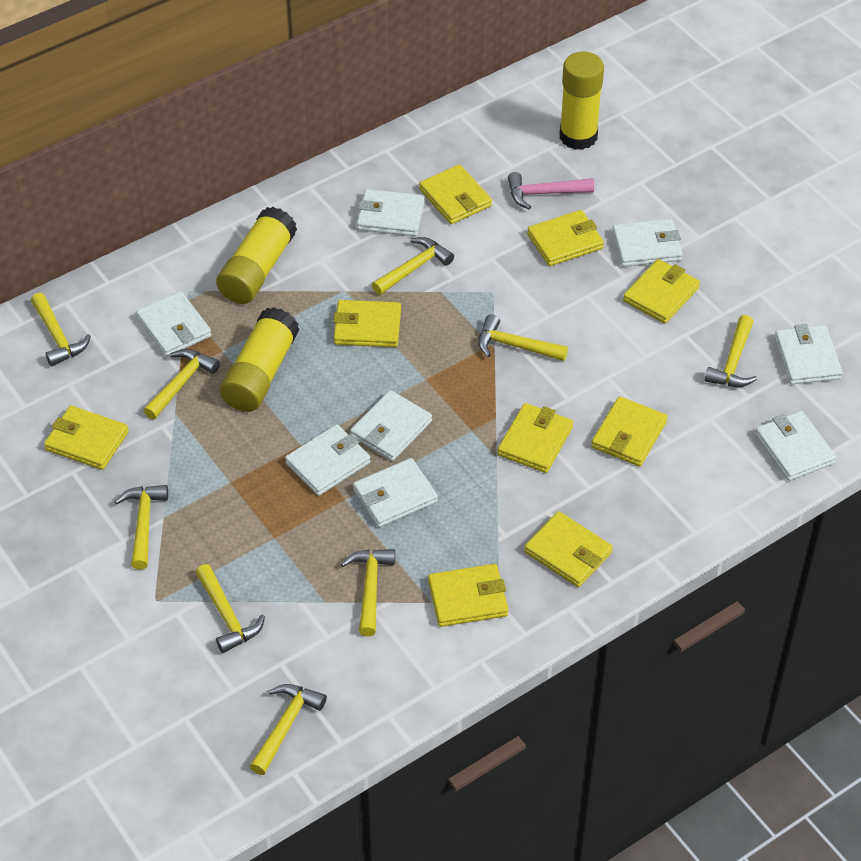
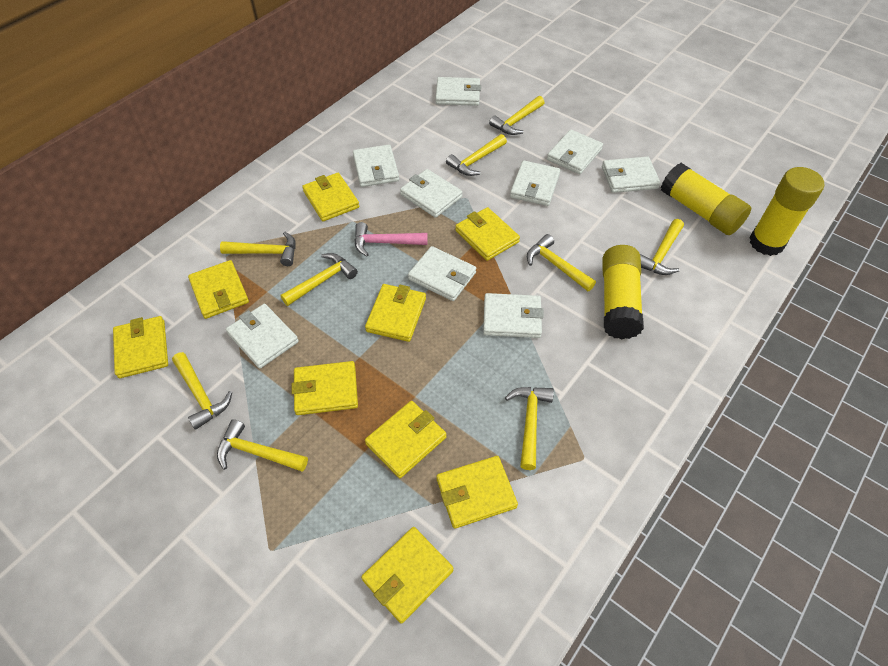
white wallet: [136,291,212,357] [285,424,371,496] [350,390,432,461] [353,458,438,527] [357,189,425,237] [612,219,683,267] [755,411,836,481] [775,324,843,385] = 8 -> [226,304,299,369] [353,145,399,187] [400,169,463,218] [408,246,476,301] [435,77,481,106] [483,293,544,338] [510,160,561,206] [547,130,603,174] [602,157,660,193] = 9

